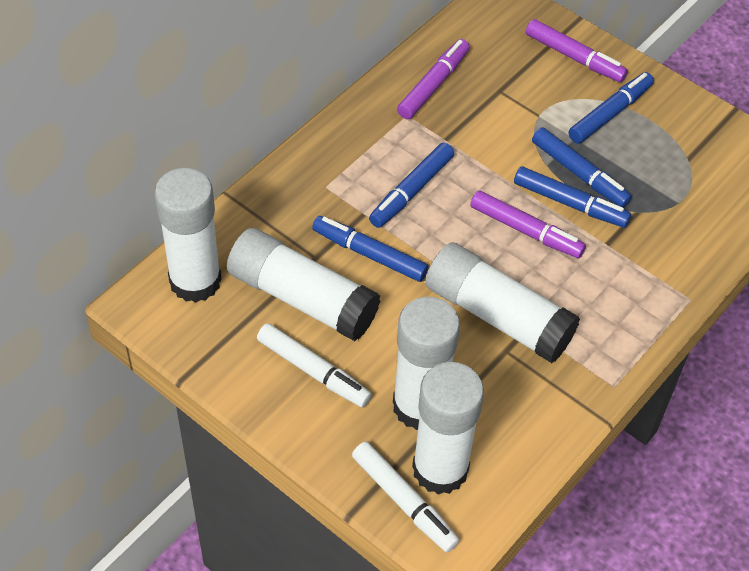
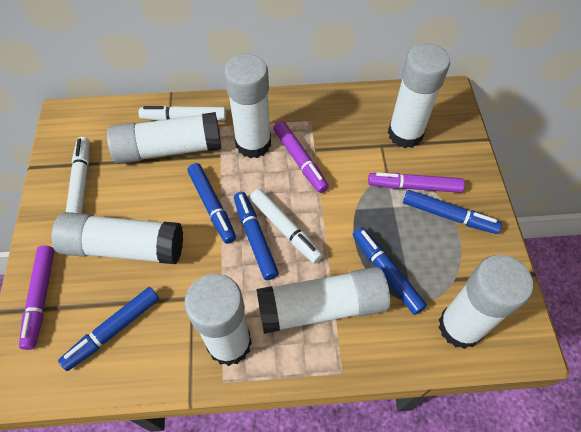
white glue stick: [154,168,222,302] [227,228,380,341] [393,297,460,430] [412,362,484,495] [425,243,580,363] = 5 -> [51,212,183,264] [107,112,221,164] [184,274,252,366] [224,54,271,158] [256,267,390,334] [388,43,450,148] [439,255,533,349] = 7
white marker: [257,323,372,407] [352,441,459,552] = 2 -> [66,137,89,213] [138,106,226,121] [250,189,323,263] = 3

